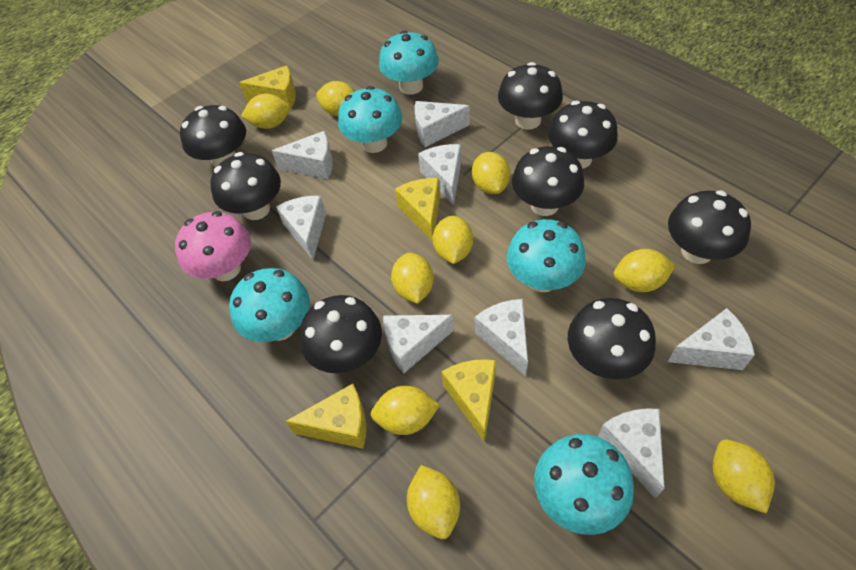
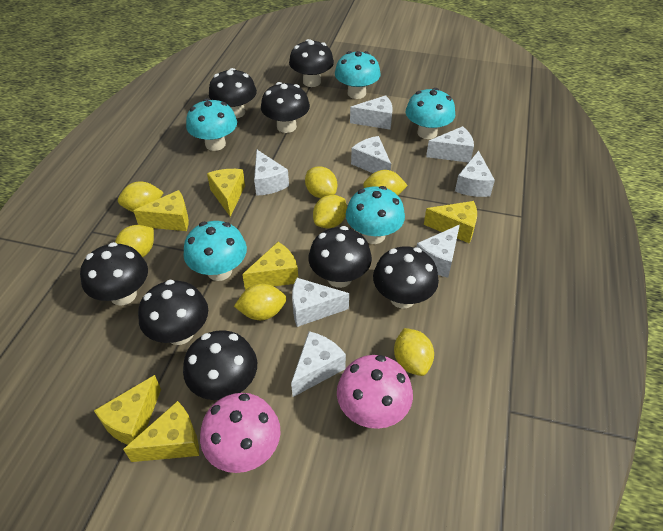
pink mushroom: [175,211,251,281] = 1 -> [200,393,281,473] [337,355,413,429] = 2
yellow cheese: [239,65,296,109] [285,384,366,449] [395,178,440,242] [441,359,496,442] = 4 -> [94,375,161,445] [123,401,199,462] [133,190,189,231] [207,169,245,217] [242,242,298,290] [424,201,477,243] = 6
yellow lemon: [241,94,290,129] [316,81,355,116] [371,386,440,435] [391,253,434,304] [407,465,460,539] [432,216,473,264] [472,152,510,194] [614,249,675,292] [713,439,775,514] = 9 -> [115,225,154,257] [118,182,164,212] [234,284,287,320] [305,166,337,198] [313,195,347,228] [363,170,408,196] [394,328,434,376] = 7

